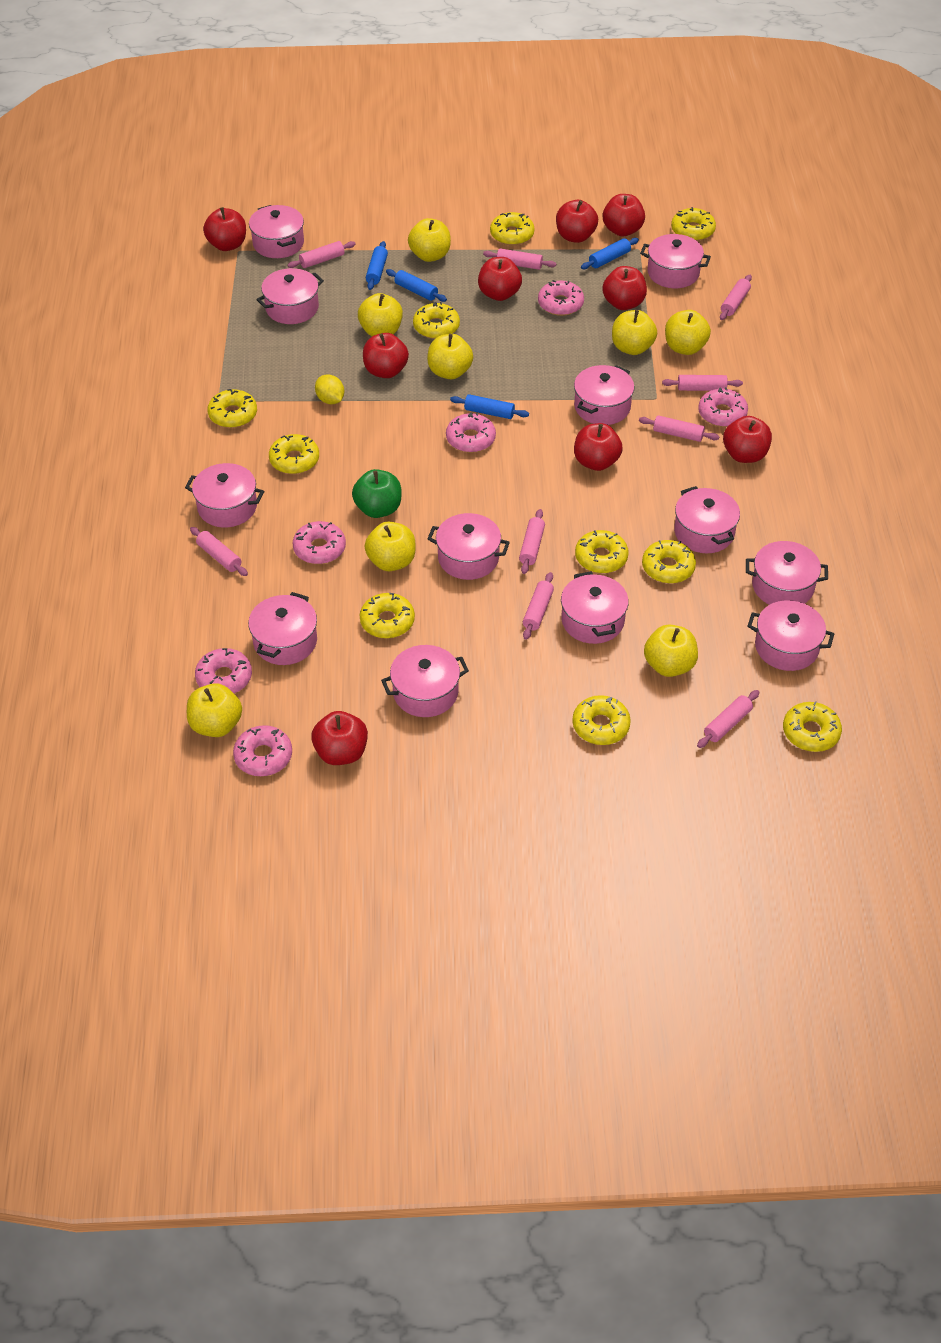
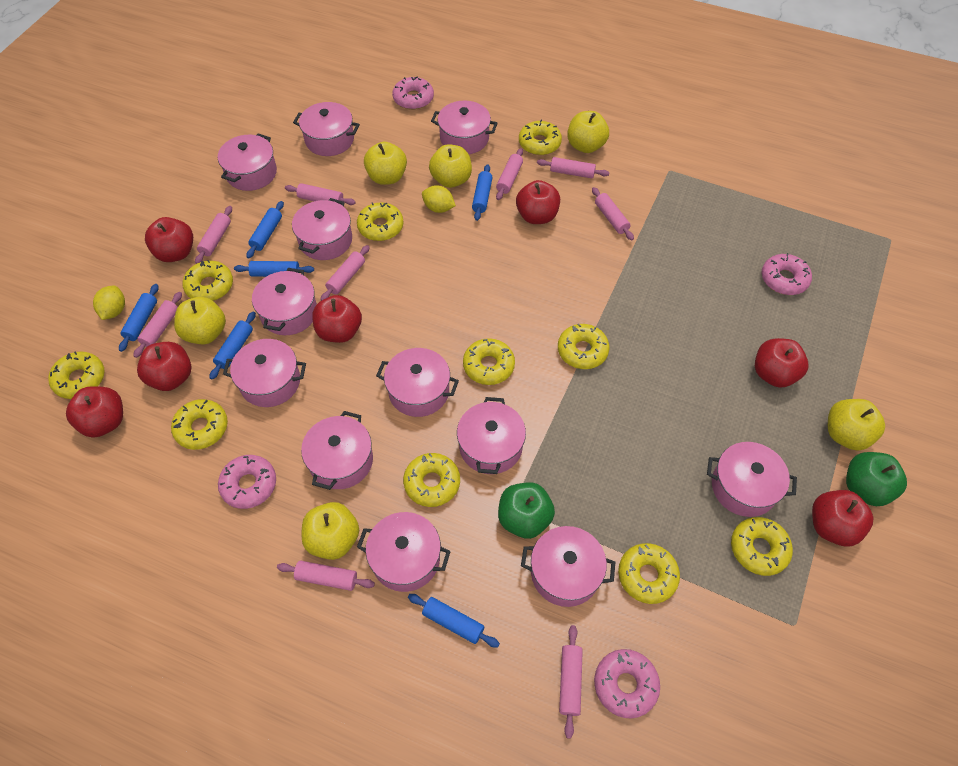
blue rolling pin: [366,241,388,290] [386,269,447,302] [450,394,529,419] [581,238,639,269] = 4 -> [119,284,159,352] [209,311,256,380] [234,261,314,277] [246,201,284,259] [408,594,500,648] [472,164,493,221] = 6
green apple: [352,469,401,518] = 1 -> [498,482,555,539] [846,452,907,506] = 2
pink donut: [195,648,252,693] [233,725,292,776] [293,521,346,564] [446,412,496,453] [538,280,584,316] [698,387,748,427] = 6 -> [218,455,276,509] [392,77,434,110] [594,649,660,719] [762,253,812,295] = 4
red apple: [203,207,246,251] [311,711,368,765] [363,333,409,378] [478,257,522,301] [556,200,598,243] [574,423,623,471] [602,266,647,310] [603,194,645,237] [723,416,772,463] = 9 -> [66,386,123,438] [137,342,191,391] [145,217,193,262] [312,295,362,343] [516,180,560,224] [755,338,808,388] [812,490,873,546] = 7
yellow apple: [187,683,242,737] [358,293,403,336] [365,522,415,571] [408,218,451,262] [427,334,473,379] [612,310,657,355] [644,624,698,677] [665,310,711,355] = 8 -> [174,297,226,344] [301,502,359,560] [364,142,407,185] [429,144,472,188] [567,111,609,153] [828,399,885,450] = 6
yellow lemon: [315,374,344,404] = 1 -> [93,286,125,320] [422,185,456,213] = 2

